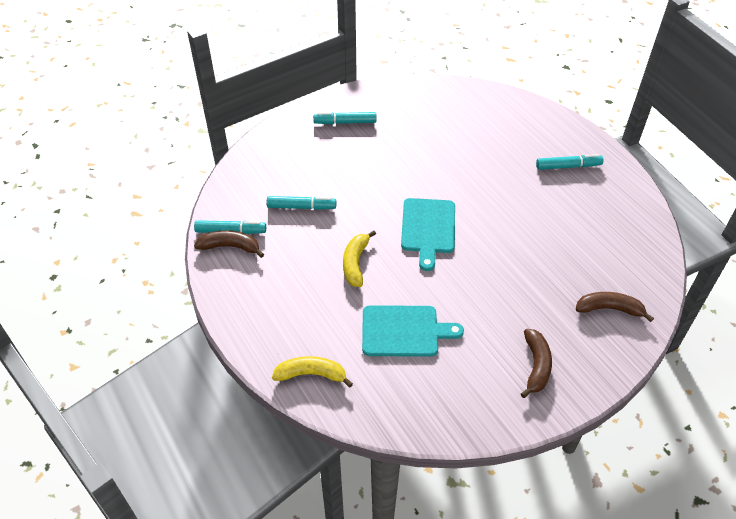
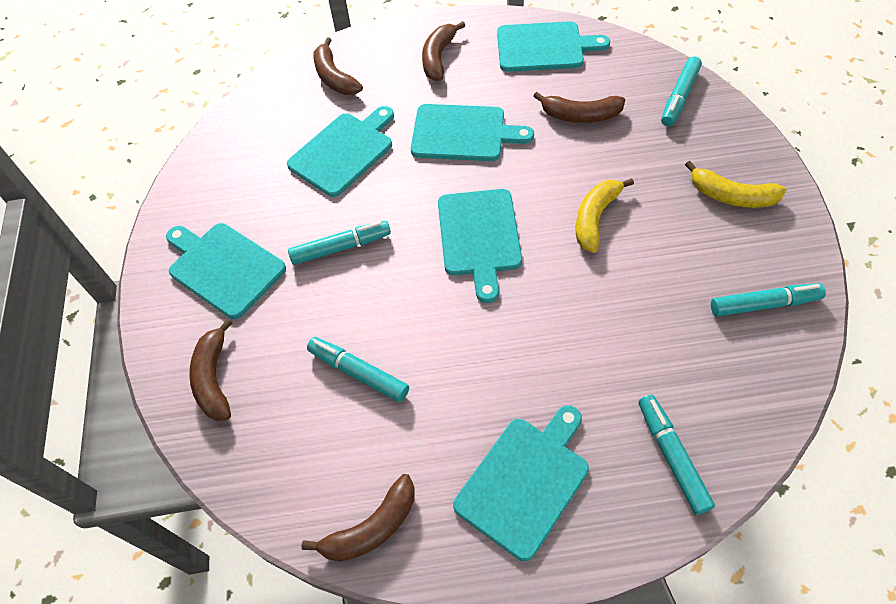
brown banana: [194,230,264,258] [521,329,552,398] [576,292,654,322] = 3 -> [189,319,232,421] [301,474,415,562] [313,37,363,95] [422,21,465,81] [533,92,625,123] = 5
turquoise cutting board: [362,305,464,357] [401,198,455,271] = 2 -> [166,223,286,319] [287,106,394,197] [411,104,534,161] [438,189,522,303] [453,405,589,561] [497,21,610,72] = 6
turquoise marker: [194,220,266,234] [267,196,336,210] [313,112,376,124] [536,154,603,170] = 4 -> [288,221,391,265] [307,337,409,402] [638,395,715,515] [661,56,702,127] [711,283,826,317] = 5

